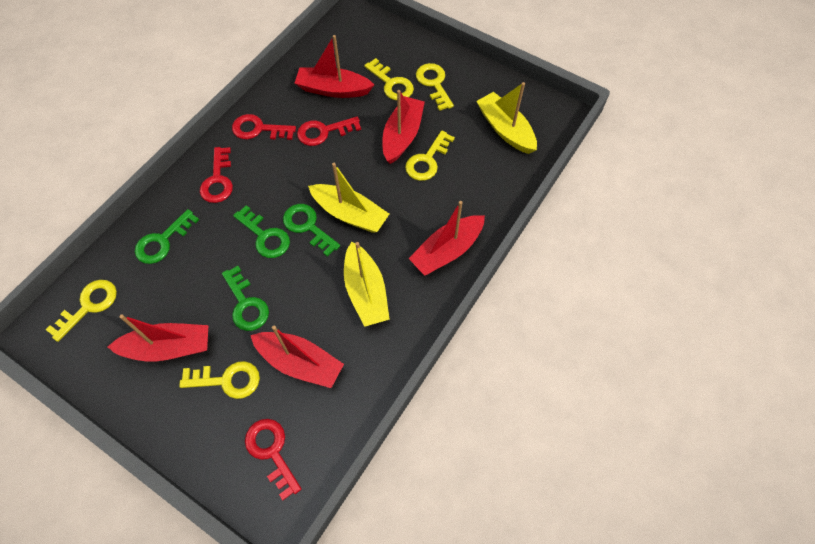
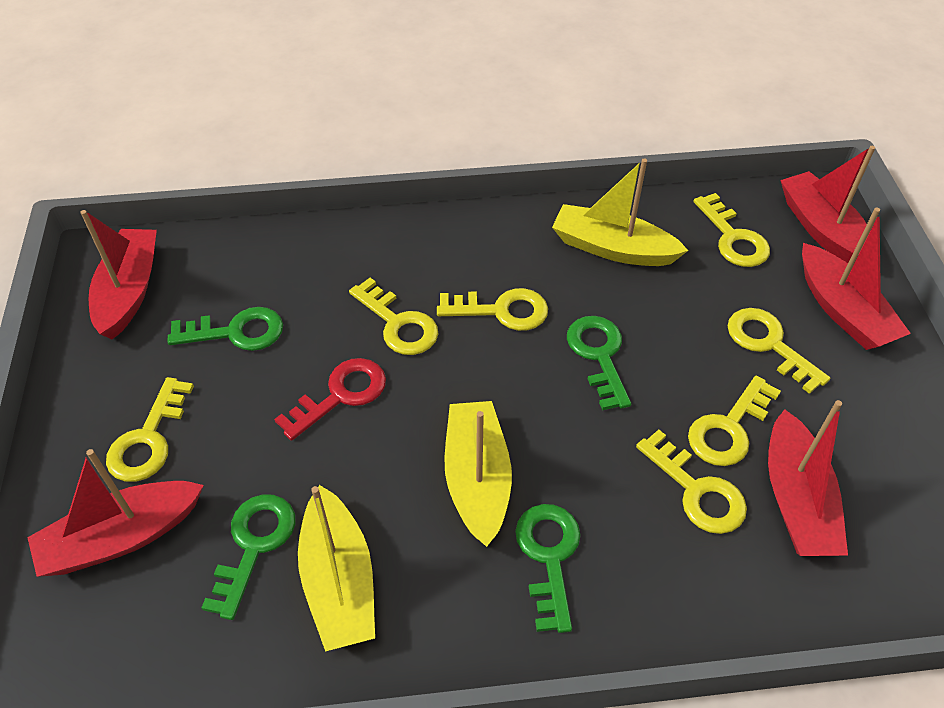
red key: [200,147,233,203] [232,114,296,140] [245,419,302,500] [297,116,361,146] = 4 -> [274,358,386,441] = 1
yellow key: [46,280,117,342] [179,361,260,399] [364,58,414,100] [405,131,455,181] [416,63,454,111] = 5 -> [106,377,194,482] [349,278,438,355] [437,288,548,331] [636,430,747,534] [688,375,781,466] [694,193,770,267] [728,308,830,394] = 7

